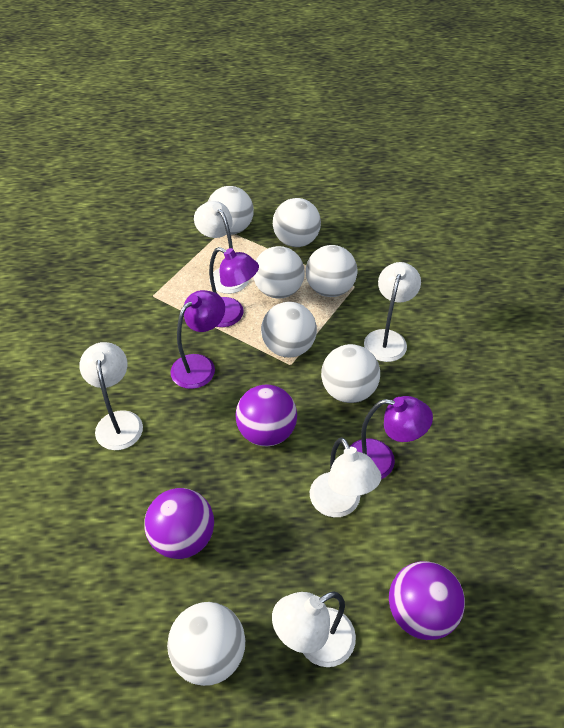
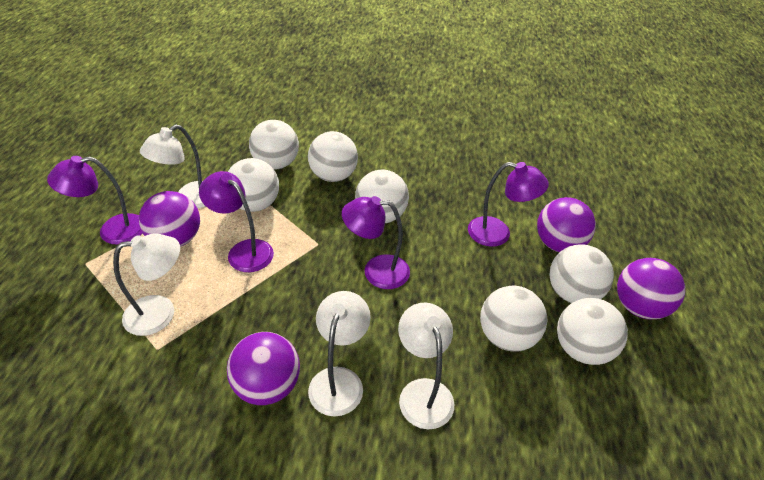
purple ball: [144,488,214,559] [235,384,297,446] [389,561,465,640] = 3 -> [139,191,200,247] [227,332,300,405] [537,197,596,252] [617,258,685,319] = 4
purple lamp: [170,290,225,389] [209,247,259,327] [350,396,433,479] = 3 -> [47,156,143,245] [199,171,274,272] [342,196,410,289] [468,162,549,247] = 4
white lamp: [79,342,143,450] [194,201,249,294] [272,592,356,667] [310,437,381,517] [364,262,421,362] = 5 -> [113,233,180,336] [140,124,205,208] [308,291,371,416] [398,303,454,429] = 4

